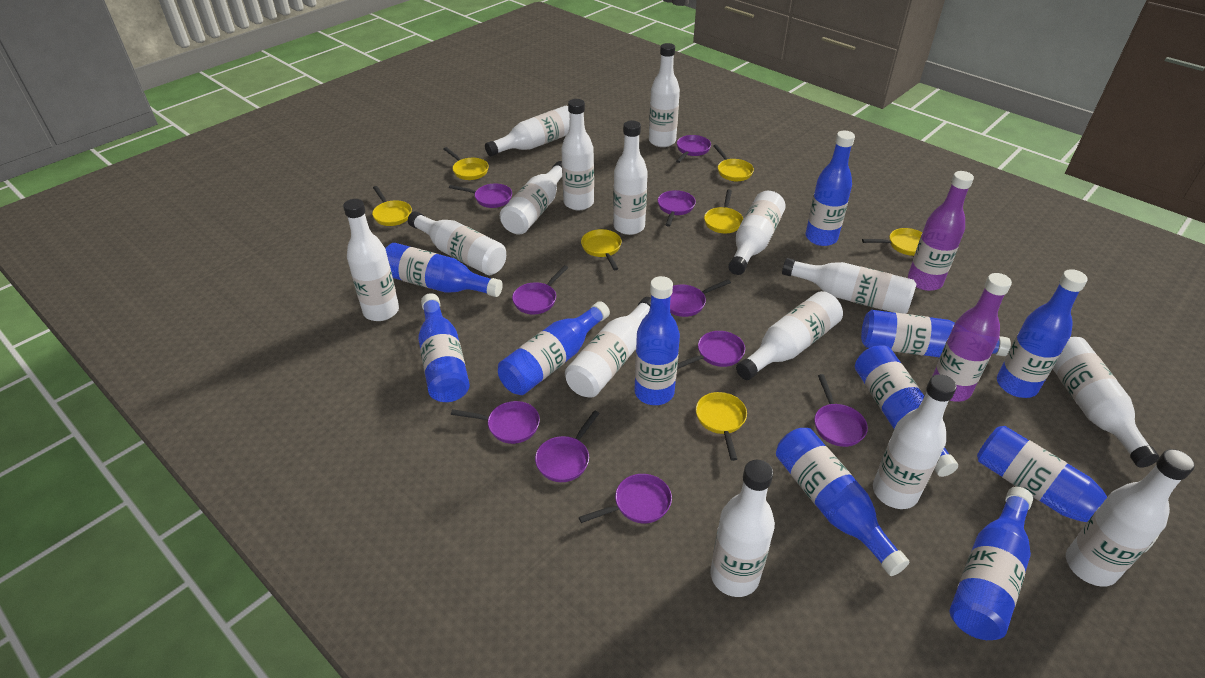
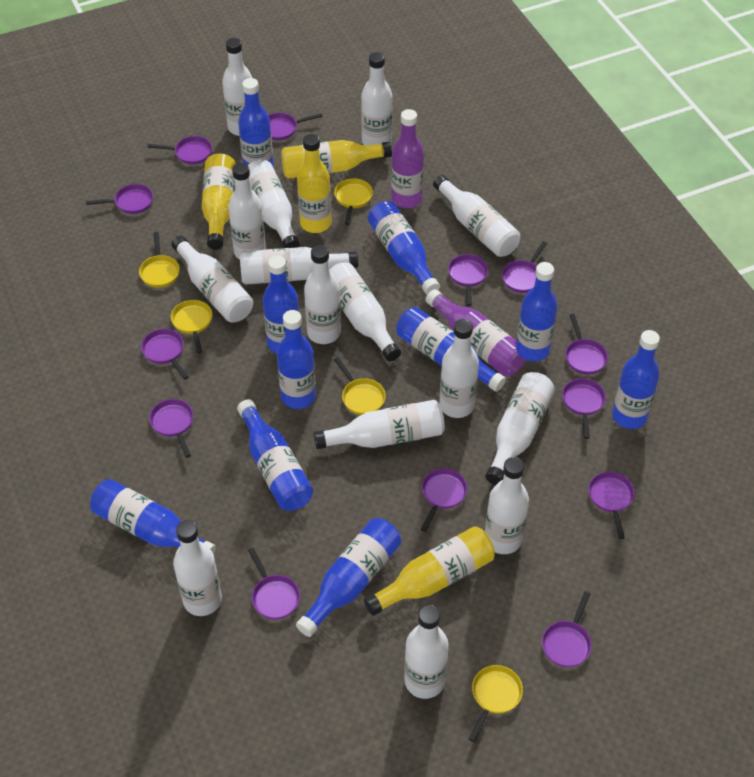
blue bottle: [385,243,503,297] [418,293,470,402] [498,301,610,395] [634,276,680,405] [776,428,909,576] [806,131,855,246] [855,346,958,477] [861,310,1011,357] [950,487,1033,640] [977,426,1159,553] [997,269,1088,398] = 11 -> [90,479,216,555] [237,399,313,511] [238,78,274,167] [263,255,299,354] [277,310,316,409] [296,518,401,637] [368,201,440,295] [396,307,506,392] [517,262,557,361] [612,330,660,429] = 10
purple pan: [449,184,512,208] [451,401,540,444] [512,265,568,314] [535,410,600,482] [579,474,672,523] [658,190,696,227] [670,279,731,317] [676,135,711,163] [677,331,745,369] [814,374,868,447] = 10 -> [86,184,153,214] [141,329,188,380] [147,136,212,165] [149,399,193,458] [248,548,300,620] [268,113,323,140] [421,468,468,532] [448,254,488,306] [502,241,547,293] [542,591,592,667] [562,378,606,439] [565,314,608,375] [588,472,635,539] = 13
yellow bottle: none = 0 -> [202,153,236,250] [281,140,392,179] [297,134,332,233] [364,526,495,616] = 4
yellow pan: [372,186,412,226] [444,147,489,180] [581,229,622,270] [696,392,747,461] [704,190,743,233] [713,144,754,181] [862,228,923,256] = 7 -> [139,232,180,288] [171,300,212,354] [334,178,373,225] [334,357,386,415] [469,665,523,742] = 5

